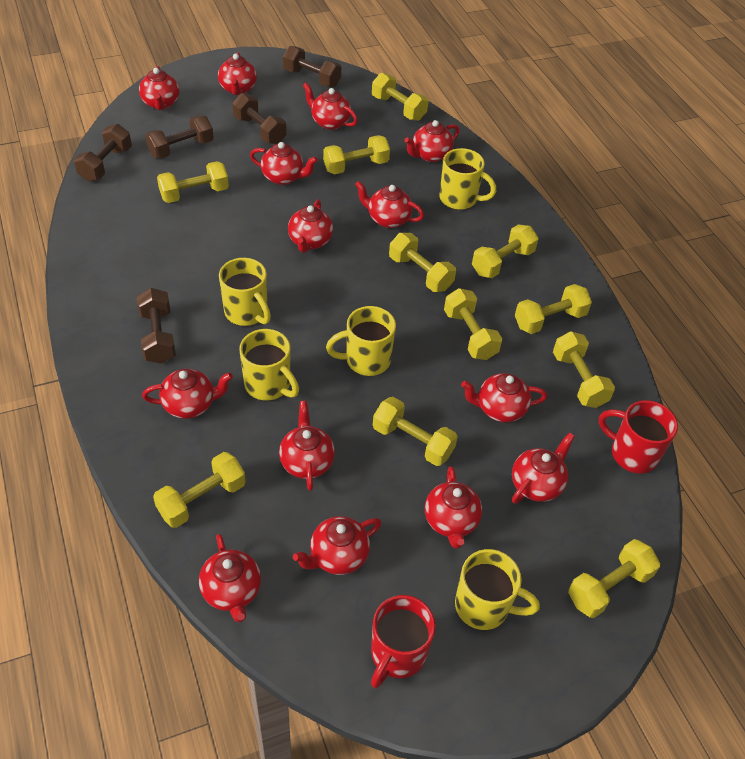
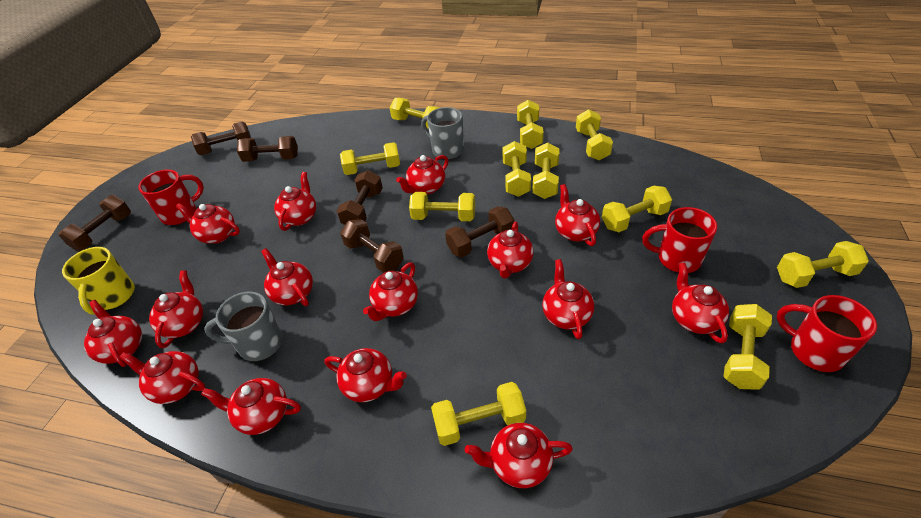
brown dumbbell: [74,124,132,182] [137,288,176,364] [145,115,214,159] [232,93,286,144] [283,46,341,87] = 5 -> [58,195,131,251] [191,122,251,155] [237,136,298,162] [337,170,383,225] [340,219,404,273] [445,206,514,257] = 6
grey mug: none = 0 -> [204,291,283,361] [421,107,464,159] = 2
red mug: [371,595,436,688] [599,400,678,473] = 2 -> [138,170,204,225] [642,207,717,273] [777,295,877,372] = 3
red teapot: [139,66,179,110] [142,369,233,419] [199,534,261,622] [218,52,257,95] [250,142,318,185] [279,401,335,491] [288,199,333,253] [293,516,381,575] [303,82,358,130] [355,181,424,228] [404,120,460,162] [425,466,482,549] [461,373,547,423] [512,432,575,504] = 14 -> [84,300,142,367] [119,351,205,404] [149,271,203,348] [176,203,240,244] [201,378,301,435] [261,248,313,306] [274,172,316,231] [325,348,407,402] [363,263,418,321] [396,155,448,194] [465,423,573,488] [487,222,533,278] [542,259,594,339] [555,184,600,246] [672,262,729,343] = 15
yellow mug: [219,258,271,326] [239,329,299,400] [326,306,396,376] [439,148,496,210] [455,549,540,630] = 5 -> [62,247,135,314] = 1

